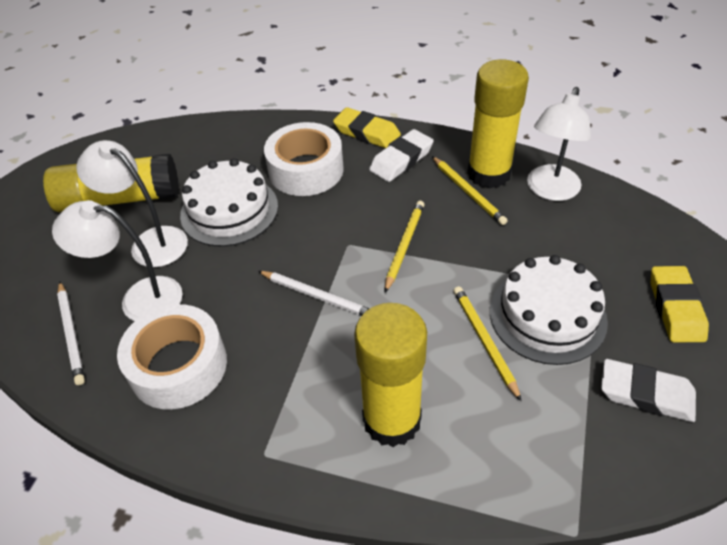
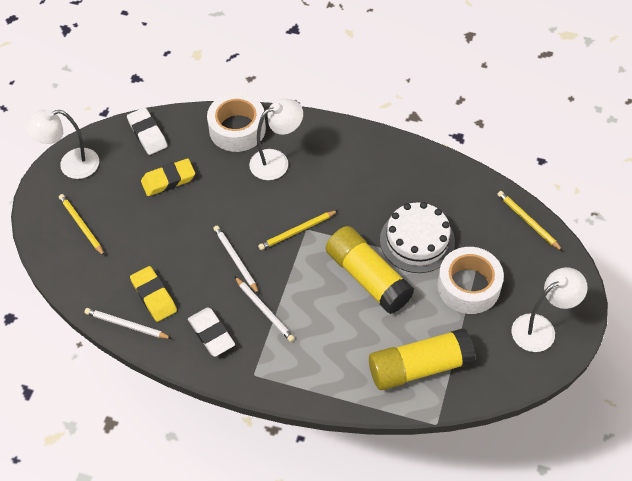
white cake: [180,158,278,246] [490,255,608,365] = 2 -> [380,202,455,273] = 1
white pencil: [57,282,85,385] [258,271,369,316] = 2 -> [84,308,172,339] [213,226,259,294] [234,276,295,342] = 3
yellow glue stick: [43,154,179,213] [354,303,427,447] [467,59,529,189] = 3 -> [326,226,414,314] [369,328,476,390] = 2

